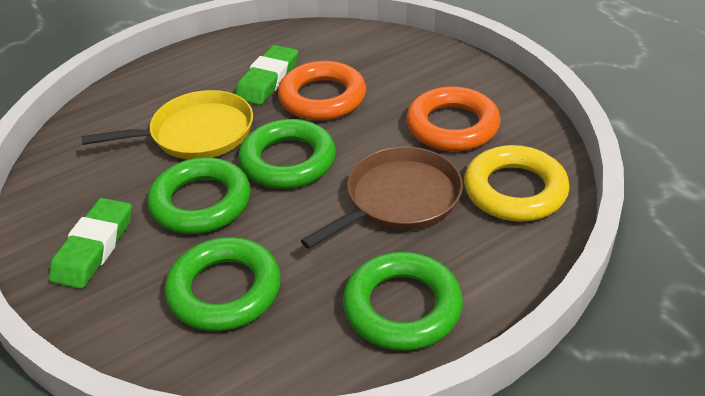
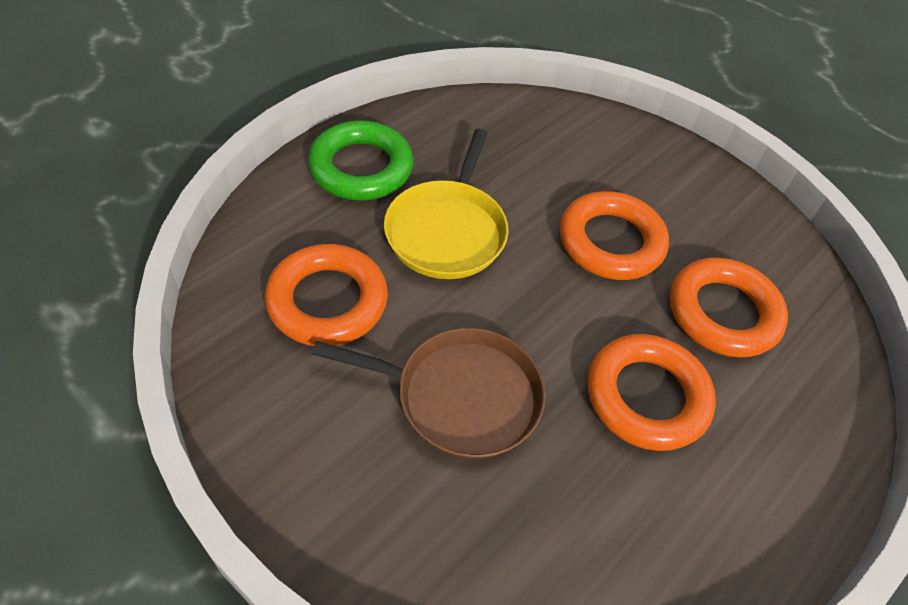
green eraser: [49,198,132,289] [235,45,298,105] = 2 -> none = 0
green ring: [147,157,251,234] [165,237,281,331] [239,119,336,189] [343,252,463,351] = 4 -> [308,120,413,200] = 1
orange ring: [278,61,366,121] [406,86,501,151] = 2 -> [265,244,388,346] [560,191,669,280] [588,334,716,451] [670,258,788,358] = 4
yellow ring: [464,145,570,222] = 1 -> none = 0

